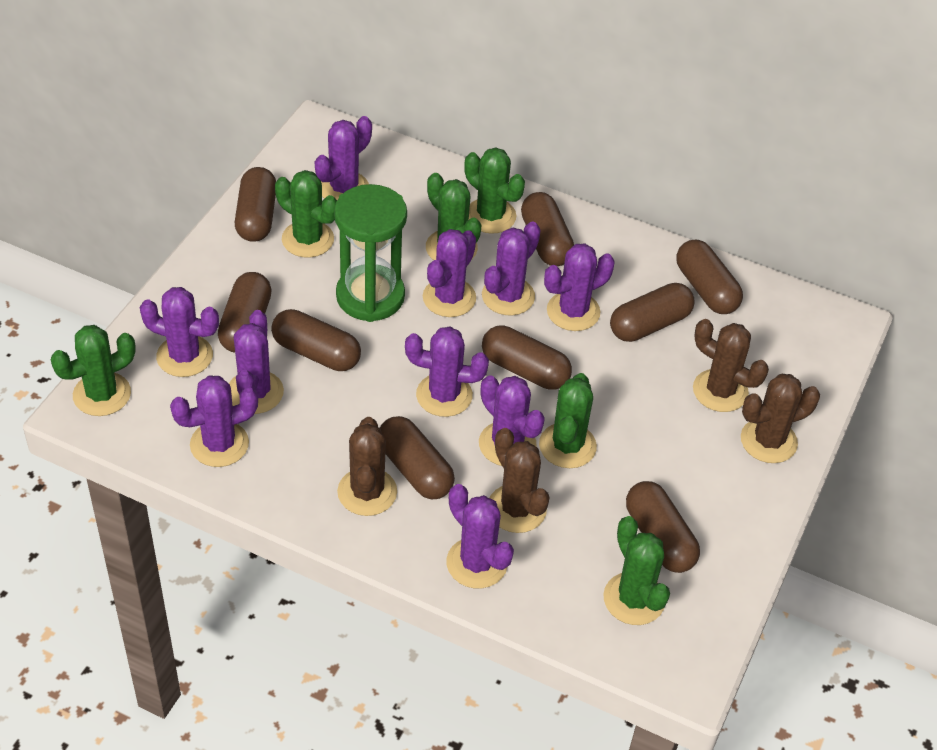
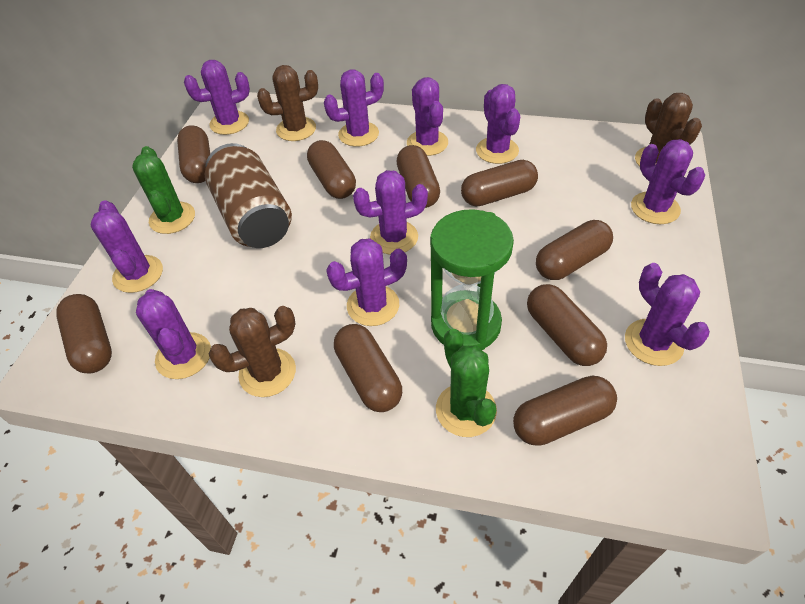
brown cactus: [337,417,397,516] [490,428,550,533] [693,319,769,412] [741,374,820,463] = 4 -> [209,306,296,397] [257,65,318,141] [635,93,702,167] = 3
brown can: none = 0 -> [205,143,292,248] = 1
green cactus: [51,325,136,416] [275,170,337,258] [426,173,481,260] [464,147,525,234] [539,373,597,468] [603,516,670,625] = 6 -> [132,146,195,234] [436,329,497,437] = 2

